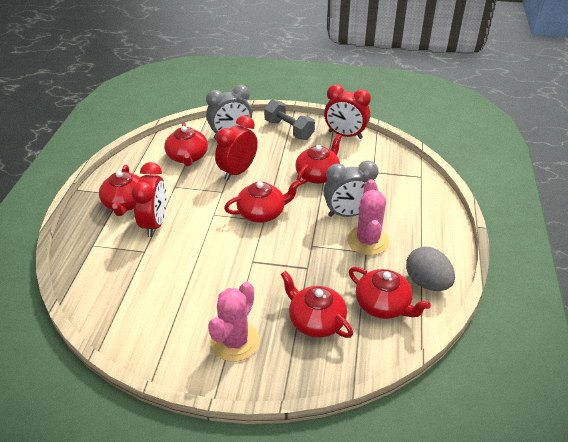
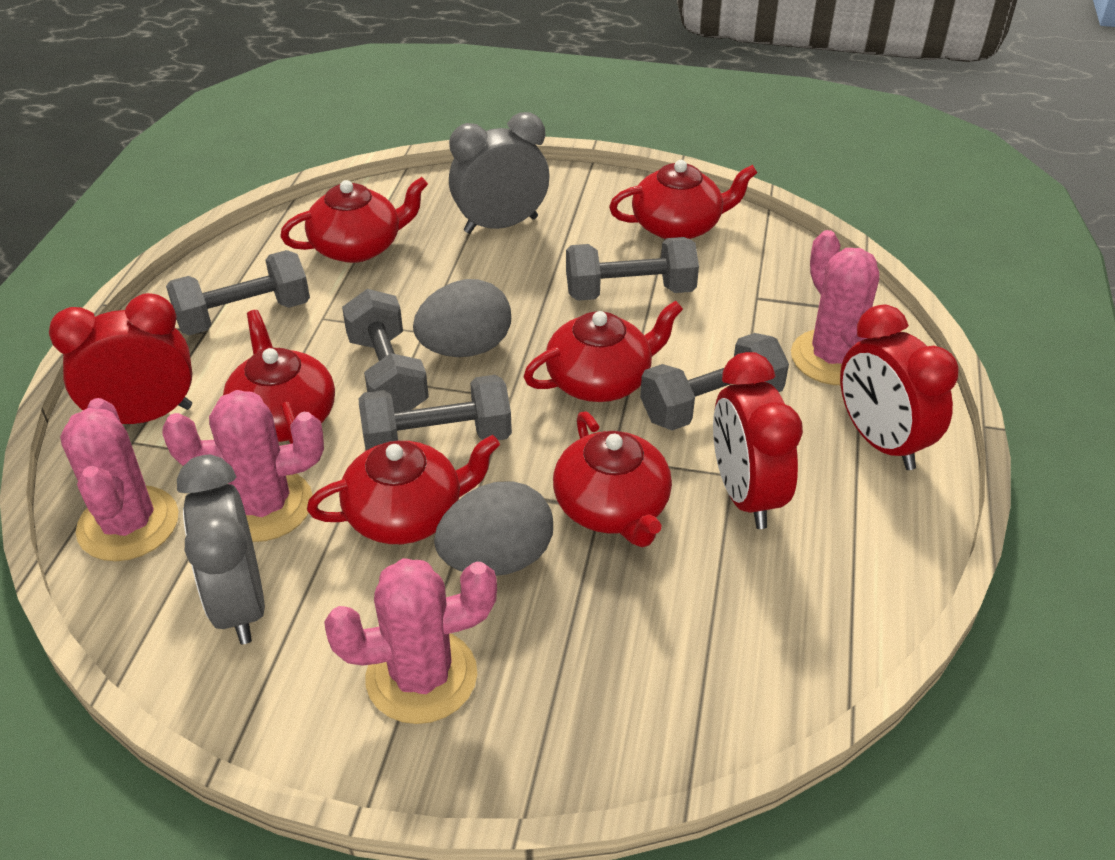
grey dumbbell: [264,100,315,140] = 1 -> [166,250,310,335] [342,289,429,412] [358,375,512,450] [566,237,699,301] [640,333,789,430] = 5
grey egg: [406,247,455,291] = 1 -> [413,279,511,357] [434,481,553,576] = 2
pink cactus: [208,282,260,362] [347,179,389,255] = 2 -> [60,398,179,561] [162,390,324,542] [324,558,497,724] [791,230,879,385] = 4

